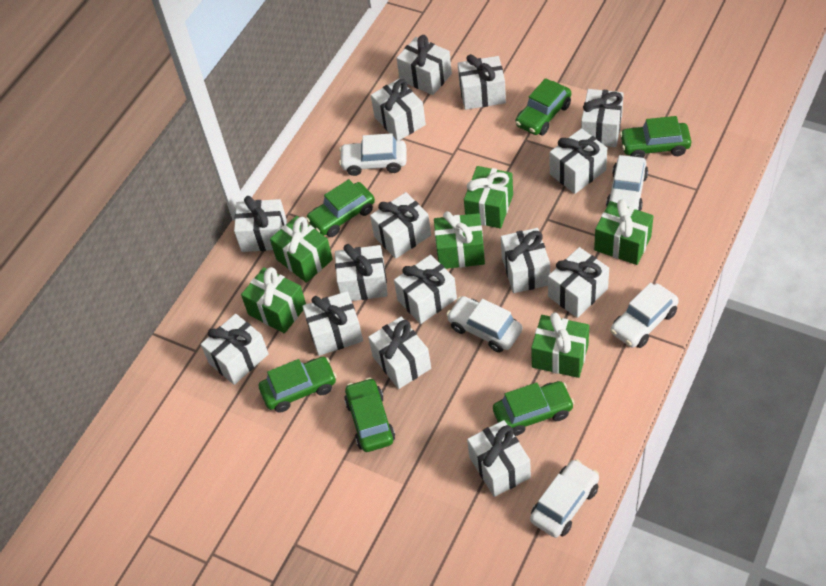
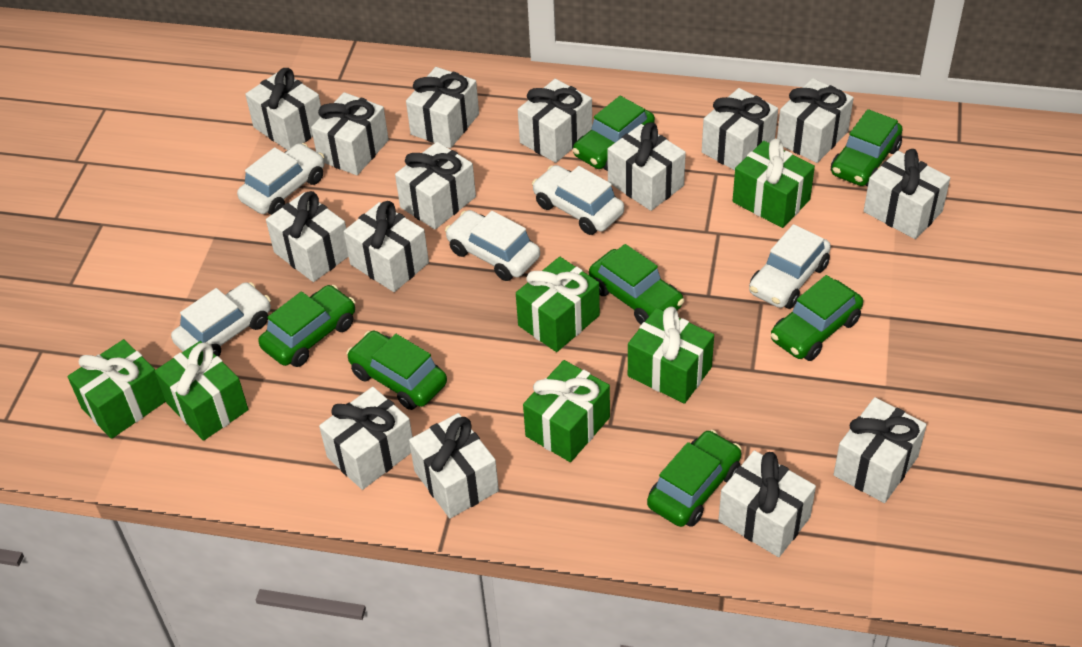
green car: [259,357,337,413] [306,179,375,237] [344,378,395,452] [493,381,575,436] [515,78,571,135] [620,116,692,158] = 6 -> [258,285,356,367] [346,331,447,410] [572,96,655,171] [589,244,684,324] [647,430,742,527] [770,275,863,361] [831,109,903,187] = 7

